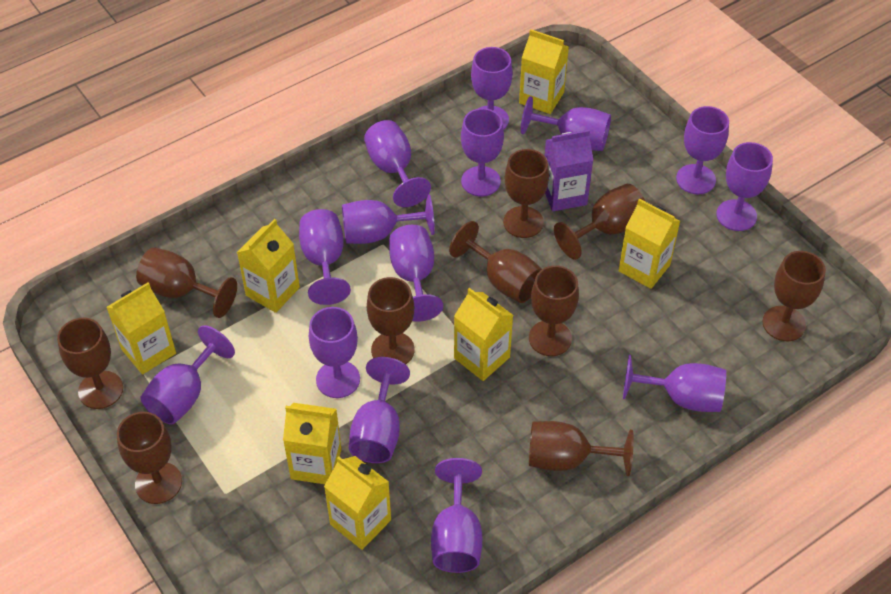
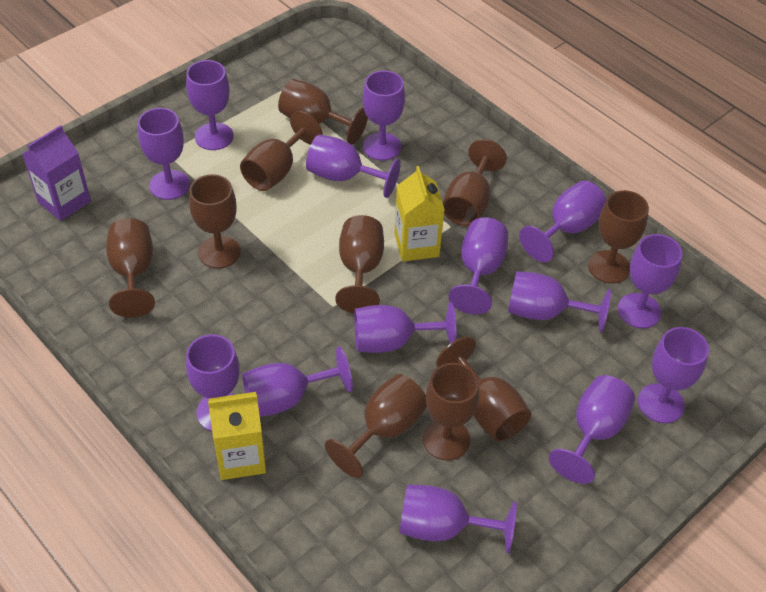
yellow carton: [107,283,176,375] [237,219,300,313] [283,403,341,484] [324,456,391,550] [454,288,513,381] [519,29,569,114] [619,199,680,289] = 7 -> [208,392,266,480] [394,166,445,262] = 2

